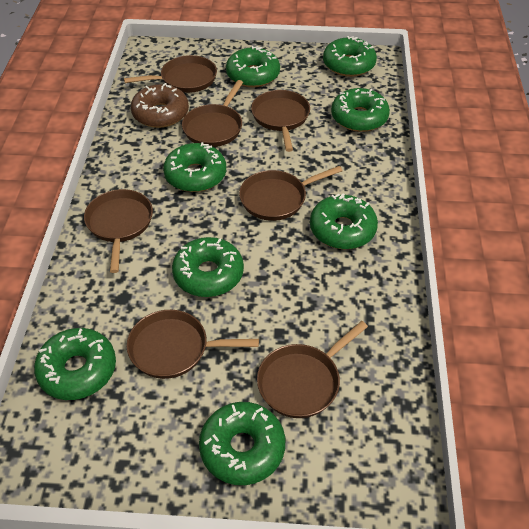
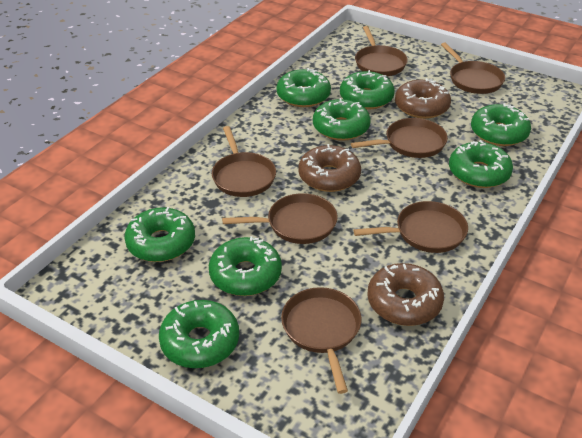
brown donut: [131,83,189,128] = 1 -> [298,144,361,192] [367,263,444,326] [395,78,451,119] = 3

